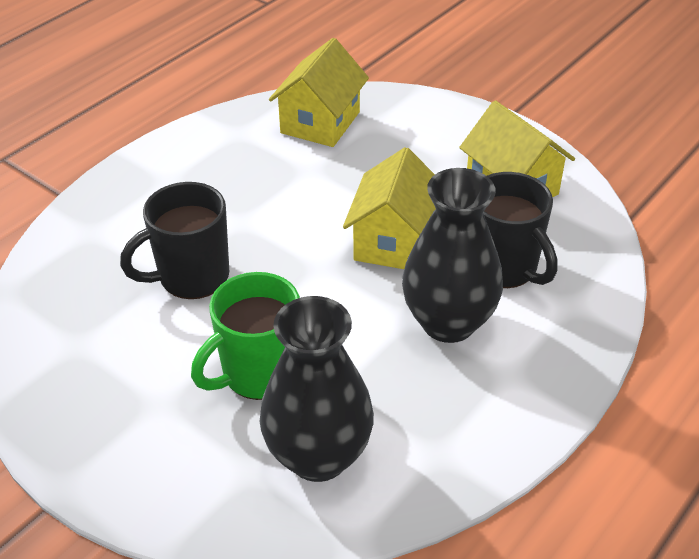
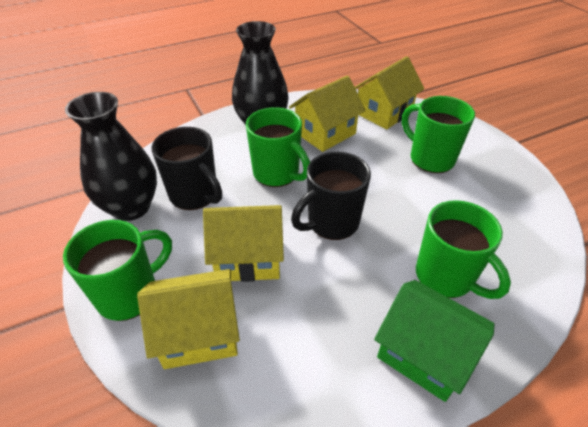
green house: none = 0 -> [374,280,495,402] = 1
green mug: [191,272,300,400] = 1 -> [63,220,172,321] [246,107,310,187] [402,96,475,173] [416,200,511,299] = 4
yellow house: [269,38,369,147] [343,147,436,269] [459,100,575,197] = 3 -> [137,269,240,369] [203,205,284,282] [289,75,365,152] [355,56,424,129] = 4

